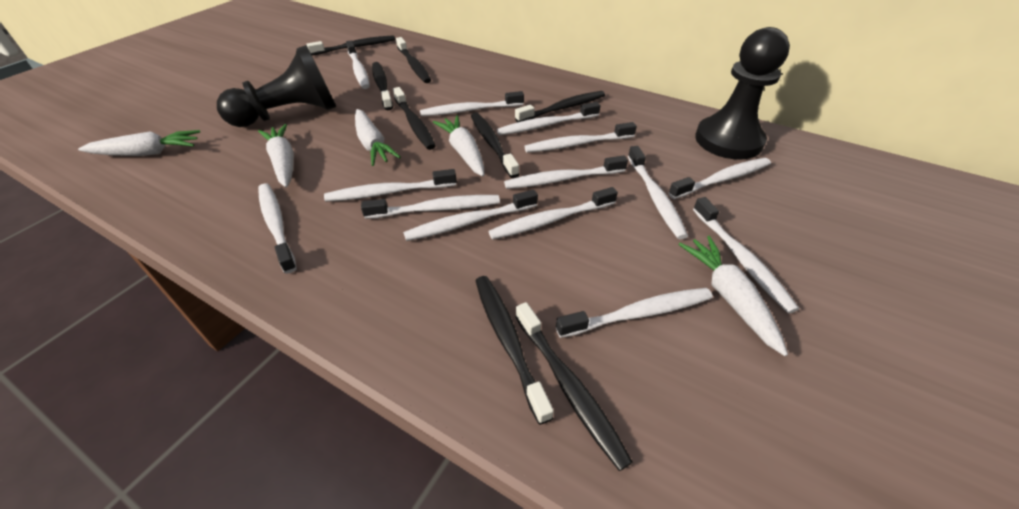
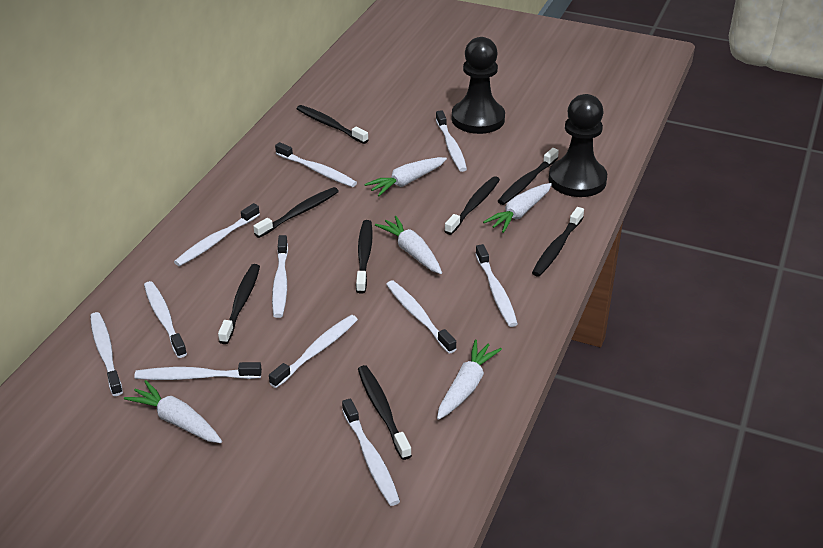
white toothbrush: [258,183,297,274] [324,169,457,202] [346,40,370,89] [361,195,500,219] [403,189,538,241] [420,91,524,116] [489,187,618,240] [497,102,600,135] [504,155,628,189] [524,122,637,153] [556,288,713,338] [628,146,688,239] [668,158,771,199] [693,197,799,314] = 14 -> [90,312,123,396] [134,362,262,380] [144,281,187,358] [174,203,260,266] [269,315,358,388] [272,235,288,318] [275,142,357,187] [342,398,400,506] [386,281,456,353] [436,110,467,172] [475,244,518,327] = 11

